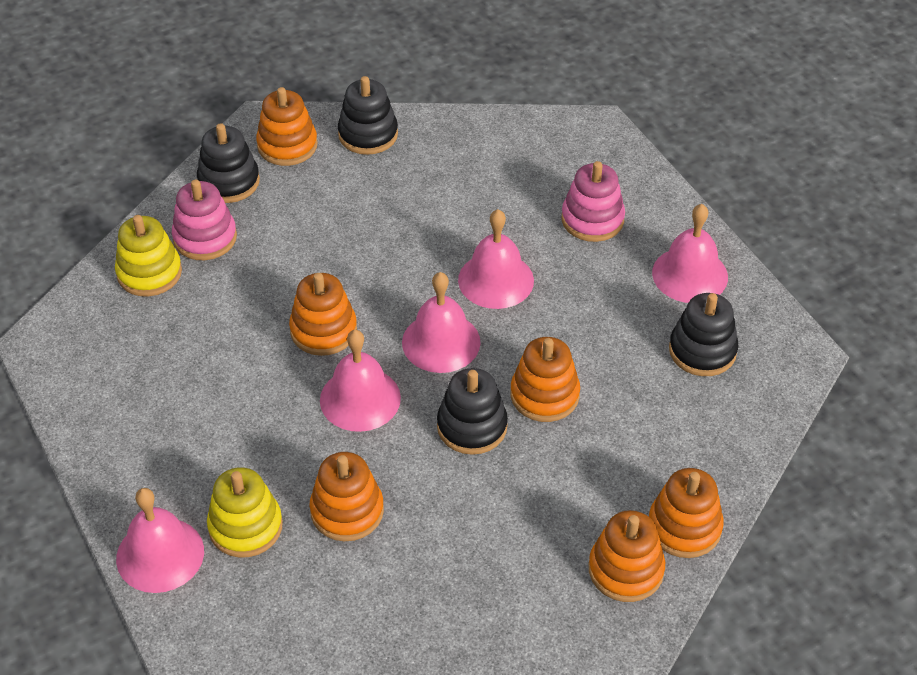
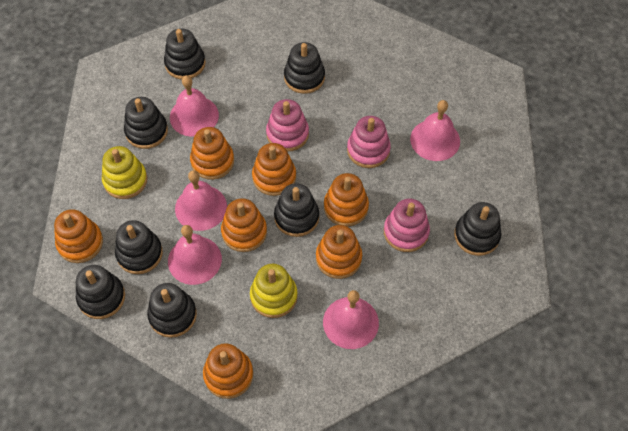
black stacking toy: [197,123,260,203] [338,76,398,155] [437,368,508,455] [669,293,738,376] = 4 -> [76,265,125,319] [115,220,163,274] [124,97,168,149] [147,283,197,338] [164,28,206,79] [274,183,319,237] [284,42,325,94] [454,202,501,256] = 8
orange stacking toy: [256,87,318,166] [289,273,357,356] [309,452,384,541] [511,337,580,422] [589,510,665,602] [649,468,724,558] = 6 -> [54,209,103,263] [190,127,234,180] [203,343,253,399] [221,198,267,252] [252,143,296,196] [316,225,362,279] [324,173,369,226] = 7
pink stacking toy: [172,180,237,260] [562,161,625,242] = 2 -> [266,99,309,152] [347,116,391,168] [384,199,430,252] = 3

